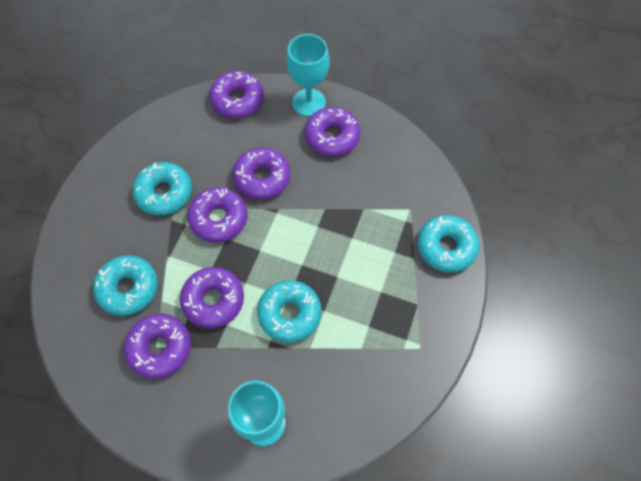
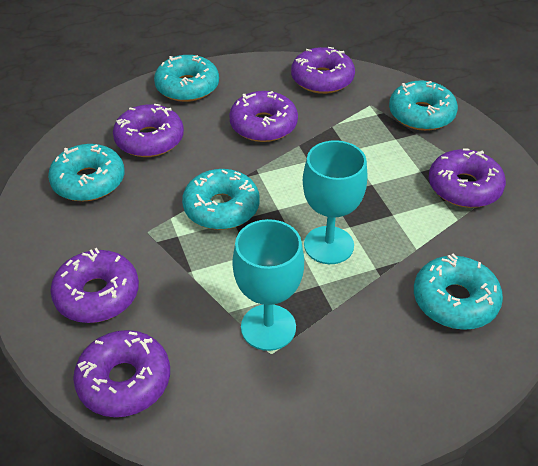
turquoise donut: [93,255,158,316] [132,162,192,216] [257,280,321,343] [417,215,479,273] = 4 -> [48,144,125,201] [154,55,219,102] [182,169,260,230] [389,81,458,131] [414,253,503,330] = 5

